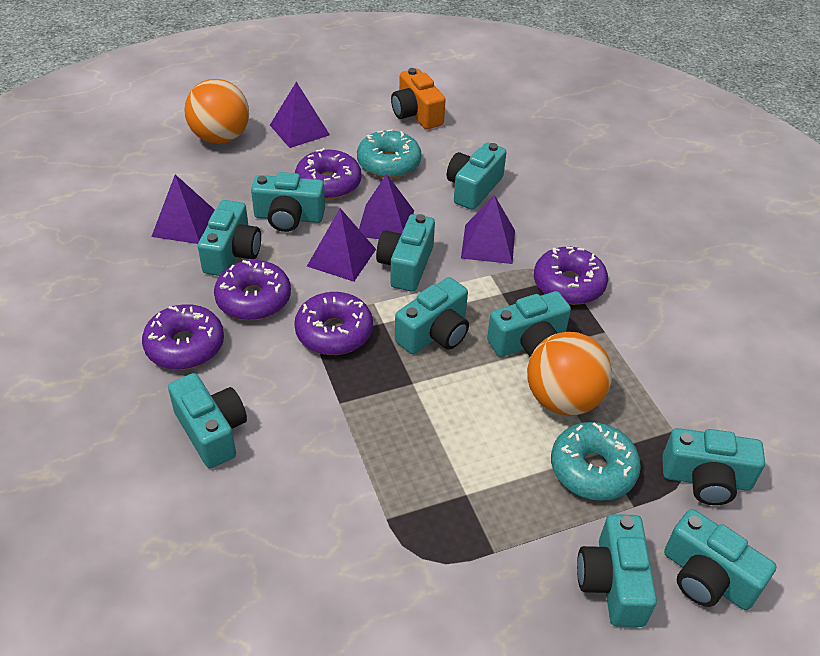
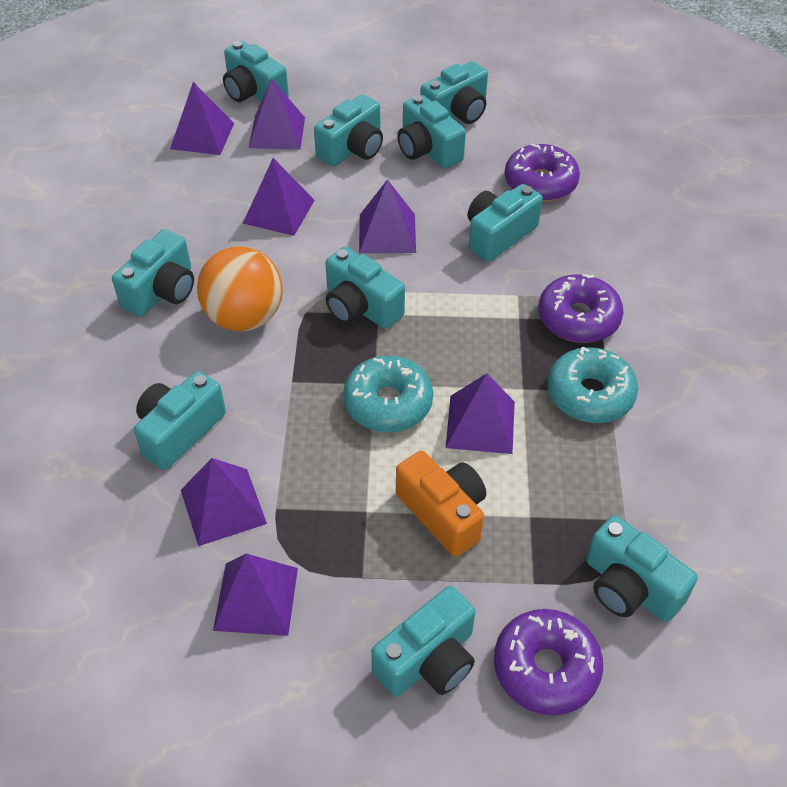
orange ball: [184,79,249,144] [527,332,612,415] = 2 -> [197,246,283,331] = 1
purple donut: [142,304,224,370] [214,260,291,320] [294,292,373,355] [295,148,361,199] [534,247,608,305] = 5 -> [494,609,603,715] [505,144,580,202] [538,274,624,343] = 3
purple pyramid: [151,174,215,244] [270,82,330,148] [307,208,376,282] [359,174,414,239] [461,195,515,264] = 5 -> [170,82,234,155] [181,458,267,546] [213,554,298,636] [243,158,315,236] [249,78,305,150] [359,179,416,253] [446,373,515,454] = 7

